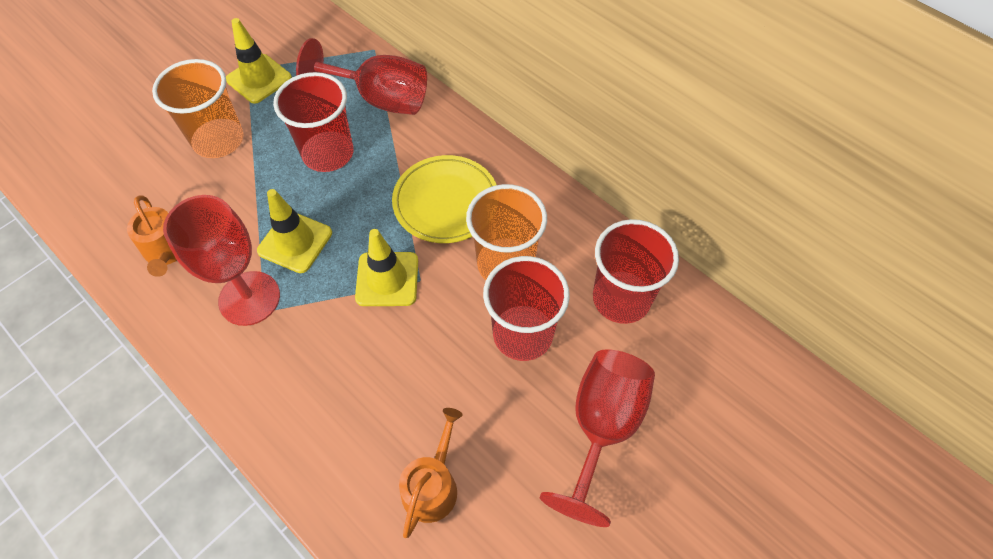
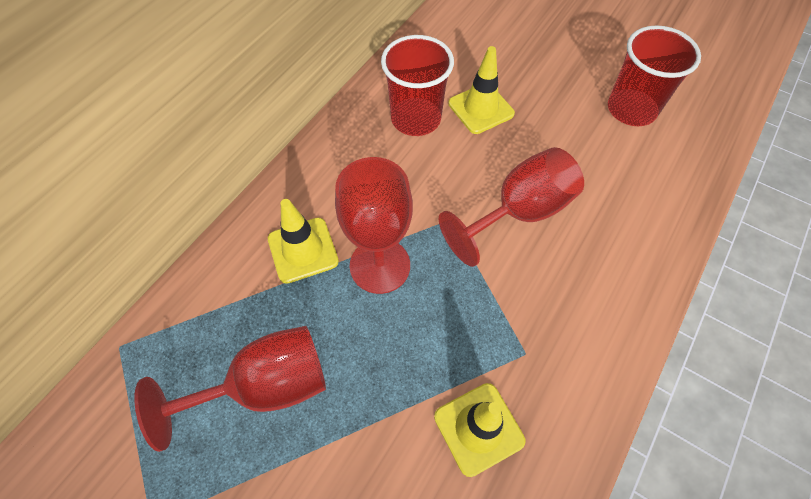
orange cup: [152,59,244,158] [466,184,547,280] = 2 -> none = 0
orange watering can: [127,195,177,277] [399,408,463,538] = 2 -> none = 0
red cup: [273,72,354,172] [483,256,570,361] [593,219,679,324] = 3 -> [381,35,454,136] [608,25,701,126] = 2
yellow plate: [392,155,497,243] = 1 -> none = 0

